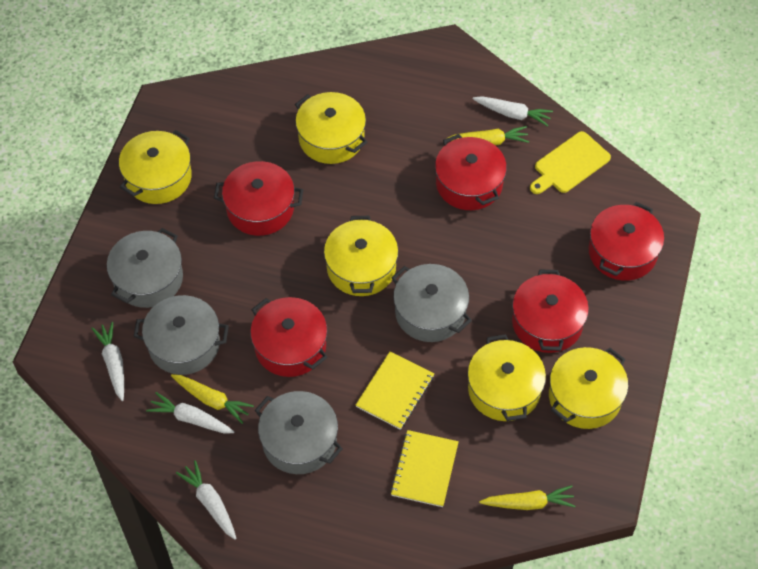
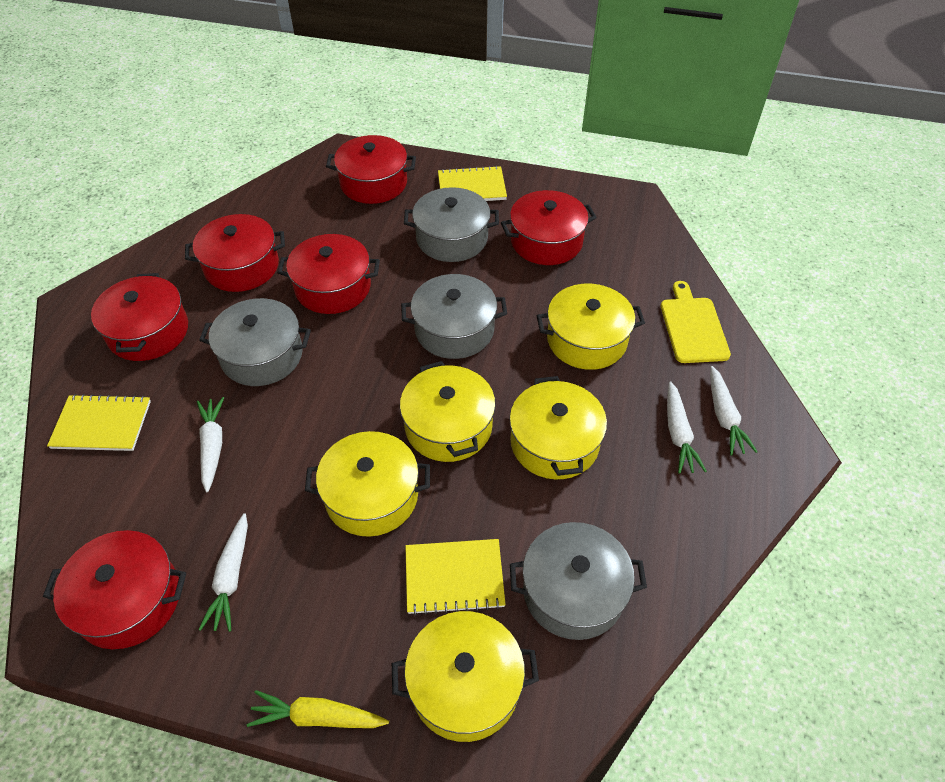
red pot: [214,161,303,236] [250,297,328,377] [435,134,507,210] [512,270,589,353] [588,202,664,281] = 5 -> [43,530,186,649] [91,273,188,361] [185,214,285,292] [277,234,380,314] [326,135,416,204] [501,190,597,265] = 6
yellow carrot: [171,374,254,424] [446,126,529,145] [479,485,575,510] = 3 -> [247,690,389,728] = 1
yellow notebook: [356,352,434,430] [390,430,459,507] = 2 -> [47,394,151,451] [405,539,506,615] [438,166,507,201] = 3

